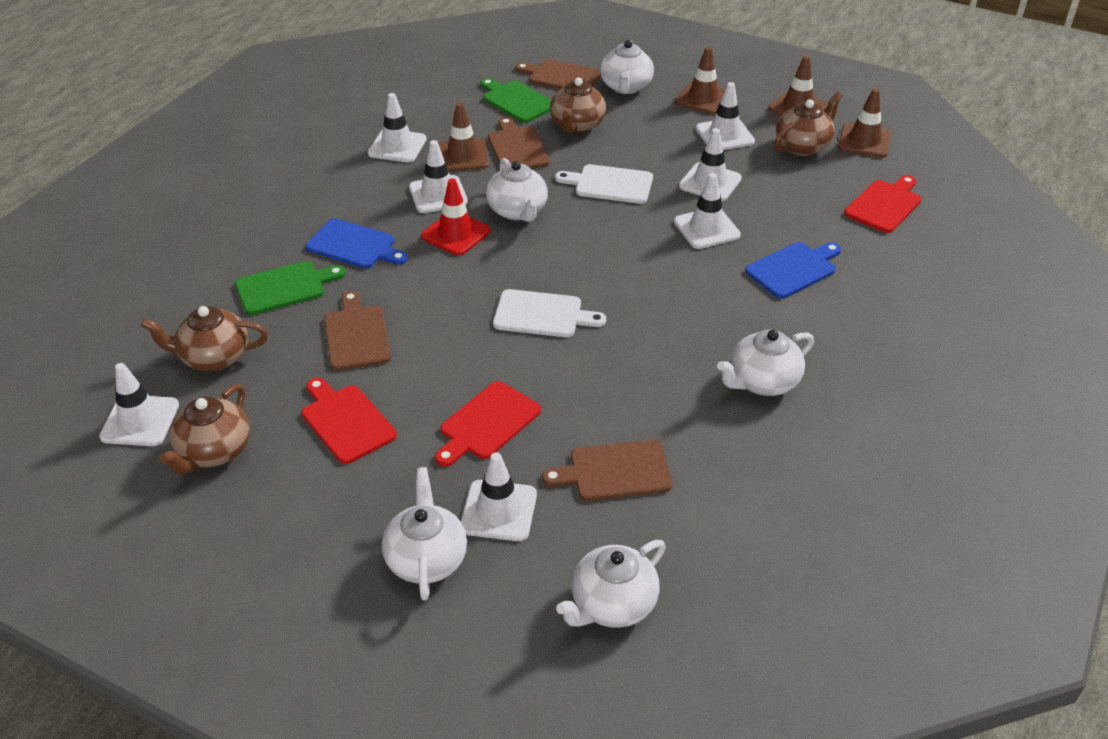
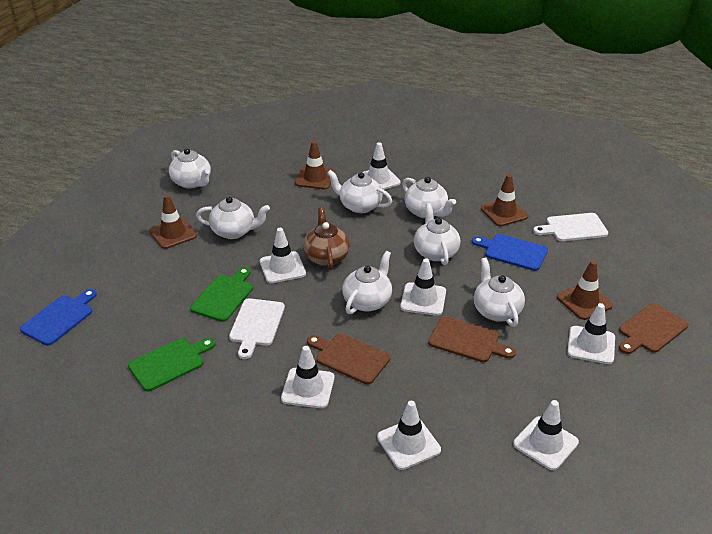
brown cutting board: [324,291,391,371] [488,117,550,169] [515,59,601,89] [542,440,672,501] = 4 -> [307,334,391,385] [428,317,516,362] [619,303,688,354] = 3
brown teapot: [141,306,268,371] [159,384,250,475] [550,77,606,133] [774,92,842,156] = 4 -> [303,207,350,270] = 1
red cutting board: [302,378,397,464] [435,381,541,467] [844,175,921,233] = 3 -> none = 0
red traffic cone: [421,178,491,256] = 1 -> none = 0
white teapot: [382,467,467,601] [486,158,548,222] [556,540,666,628] [600,40,654,94] [717,330,814,396] = 5 -> [169,148,211,189] [196,197,270,239] [327,170,392,213] [342,251,392,314] [402,177,456,218] [414,203,460,265] [474,258,525,327] = 7

